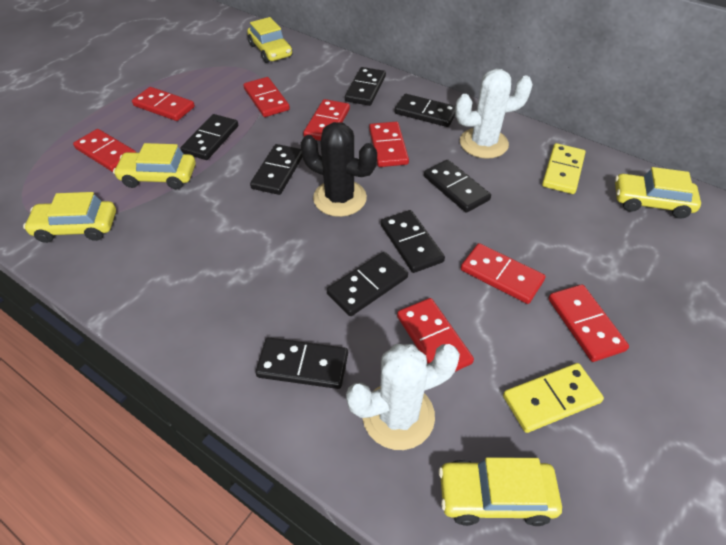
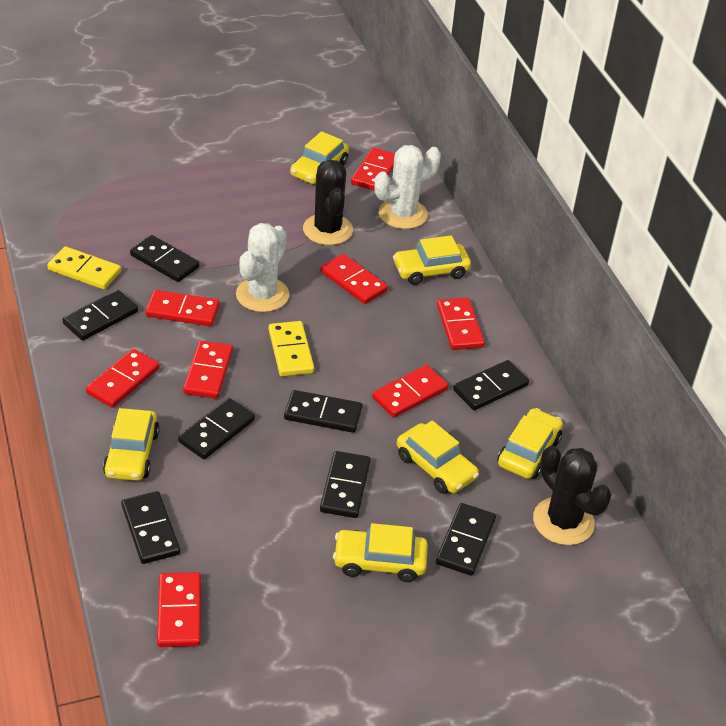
black cactus: [301,122,377,217] = 1 -> [303,160,353,245] [533,445,612,545] = 2
yellow car: [23,192,116,243] [113,143,196,189] [247,17,293,63] [439,457,562,526] [615,167,701,219] = 5 -> [103,408,160,481] [290,131,349,184] [333,523,428,582] [393,235,471,285] [397,420,479,494] [497,408,563,479] = 6

